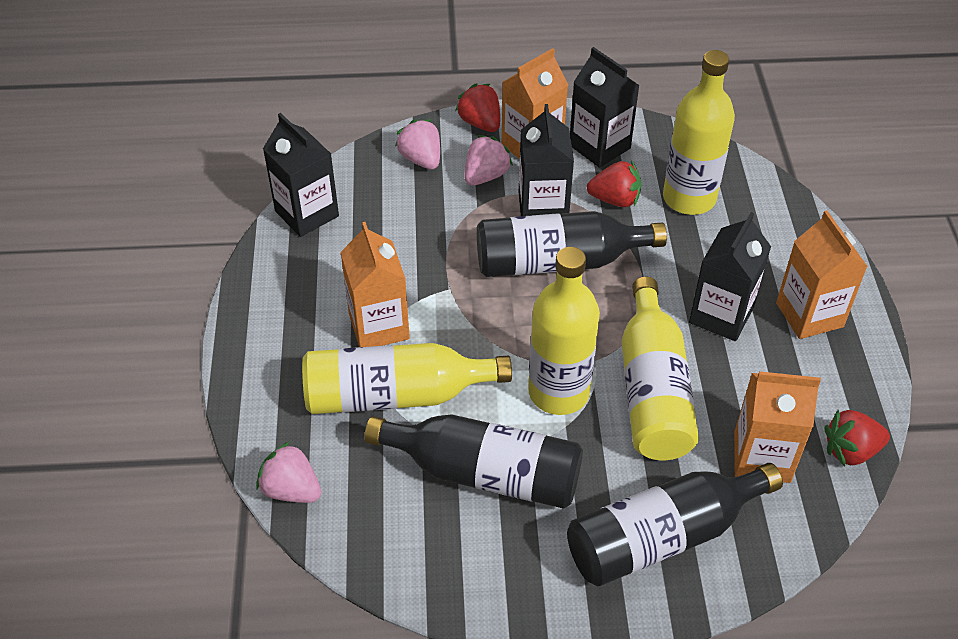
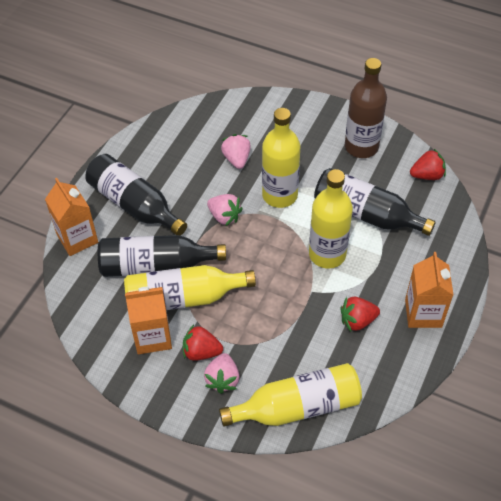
black carton: [263,113,339,237] [519,104,574,216] [570,47,640,168] [689,212,771,341] = 4 -> none = 0
brown bottle: none = 0 -> [345,58,387,158] = 1
orange carton: [340,222,410,347] [502,48,568,159] [734,371,821,483] [776,210,868,339] = 4 -> [45,178,98,256] [125,287,172,354] [405,252,453,328] = 3

